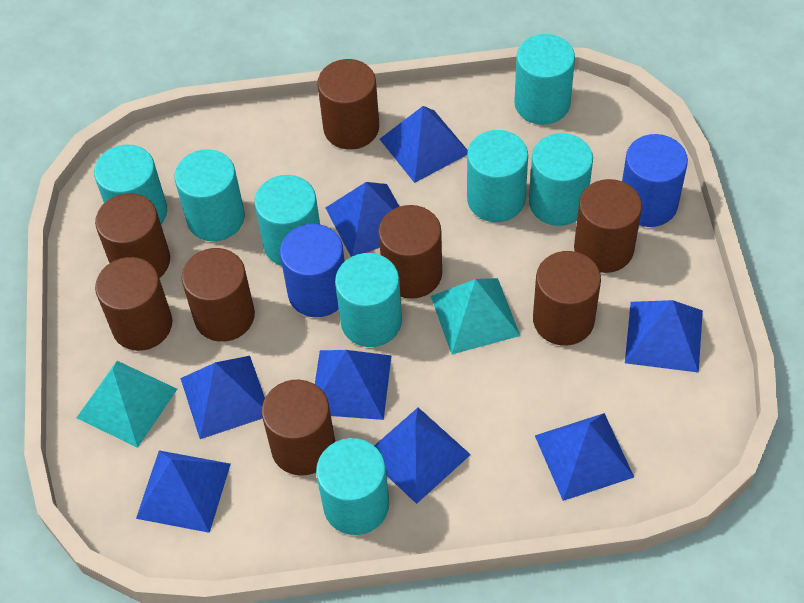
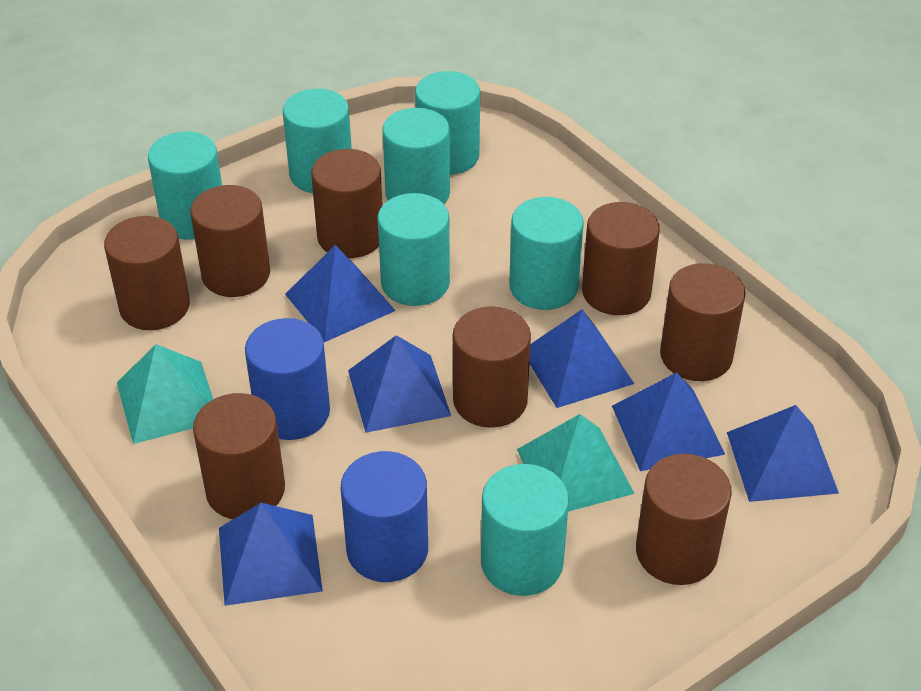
blue pyramid: [136,451,231,533] [181,356,265,439] [315,350,392,420] [326,182,400,257] [374,407,471,504] [380,106,468,183] [535,413,634,501] [625,300,703,373] = 8 -> [219,503,323,606] [285,245,396,342] [348,335,451,433] [529,310,634,408] [612,372,725,471] [727,405,839,502] = 6
turquoise cylinder: [94,145,167,224] [174,149,245,241] [254,175,320,266] [316,438,389,535] [335,253,402,347] [467,130,528,222] [514,34,575,125] [529,133,593,226] = 8 -> [148,131,222,240] [283,89,352,193] [377,193,450,306] [382,108,450,204] [415,71,480,175] [481,464,569,596] [509,197,584,310] = 7

